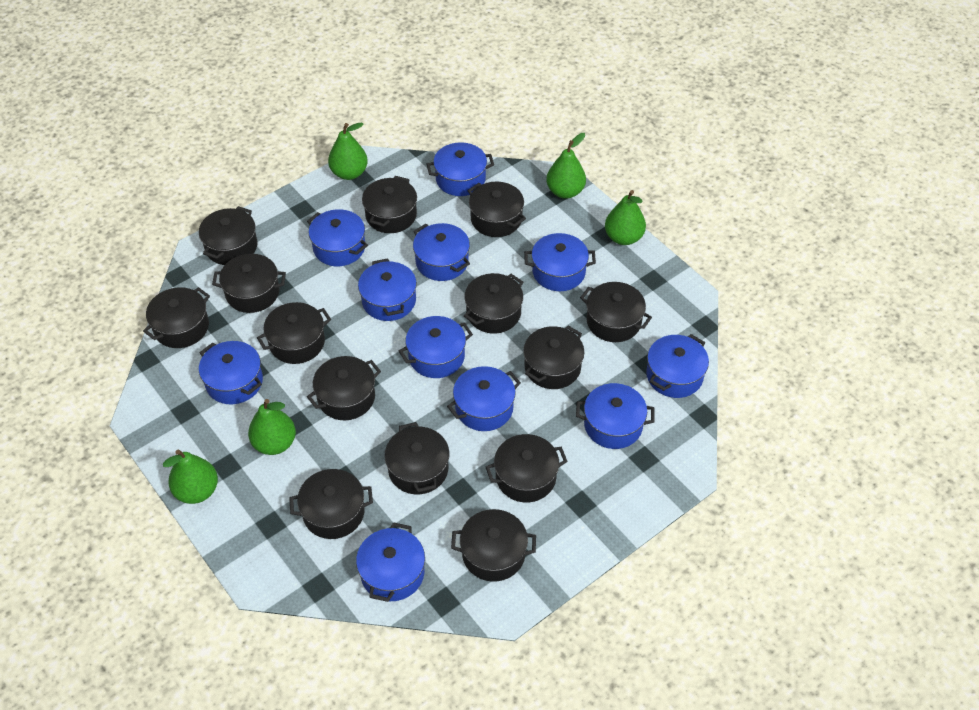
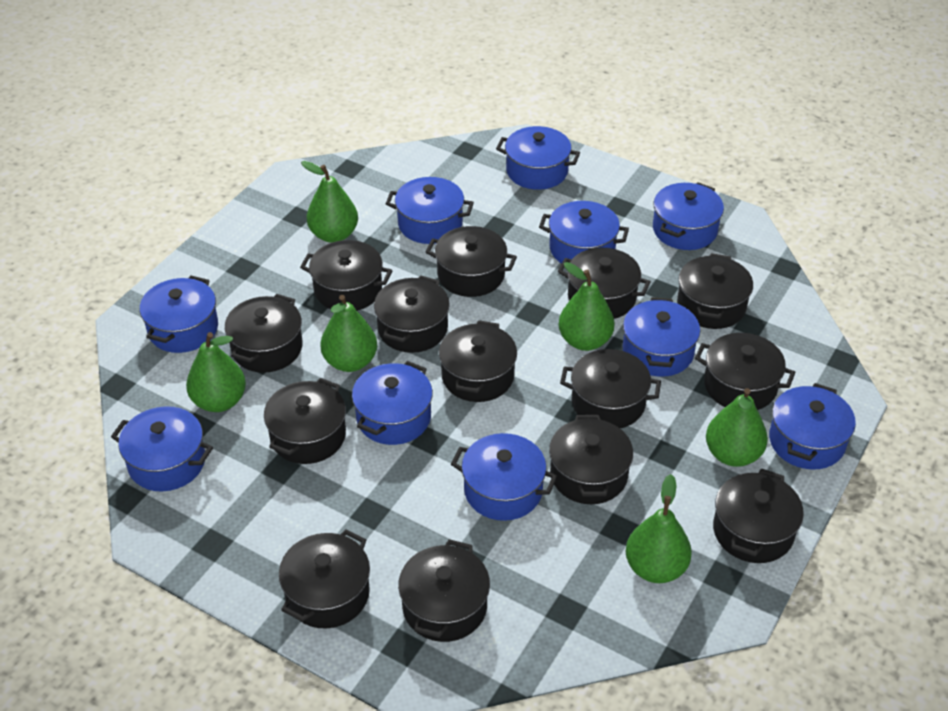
blue pot: [199,341,263,404] [307,209,368,266] [356,522,425,602] [358,258,417,321] [399,316,473,378] [413,223,470,281] [426,142,494,196] [447,366,521,431] [524,233,596,291] [576,383,655,449] [646,334,709,398] = 11 -> [111,406,213,492] [140,275,218,353] [352,361,433,445] [386,177,474,244] [451,433,557,521] [496,126,580,190] [539,201,629,263] [623,297,700,377] [653,182,724,250] [769,383,856,470] = 10
green pear: [163,450,218,504] [248,399,296,455] [328,123,368,180] [546,133,586,199] [605,190,646,245] = 5 -> [186,332,246,412] [301,161,358,243] [320,295,377,372] [558,262,615,351] [626,474,692,583] [706,388,768,467] = 6

